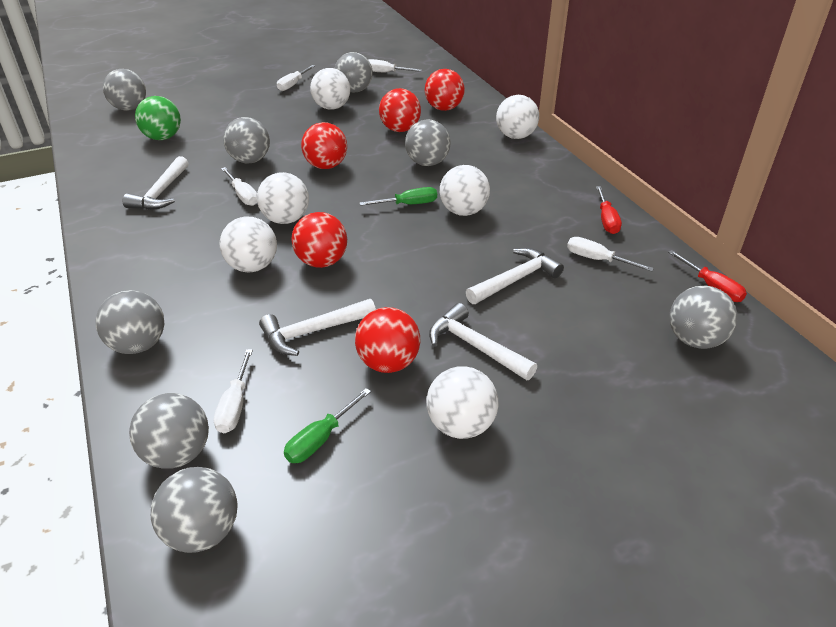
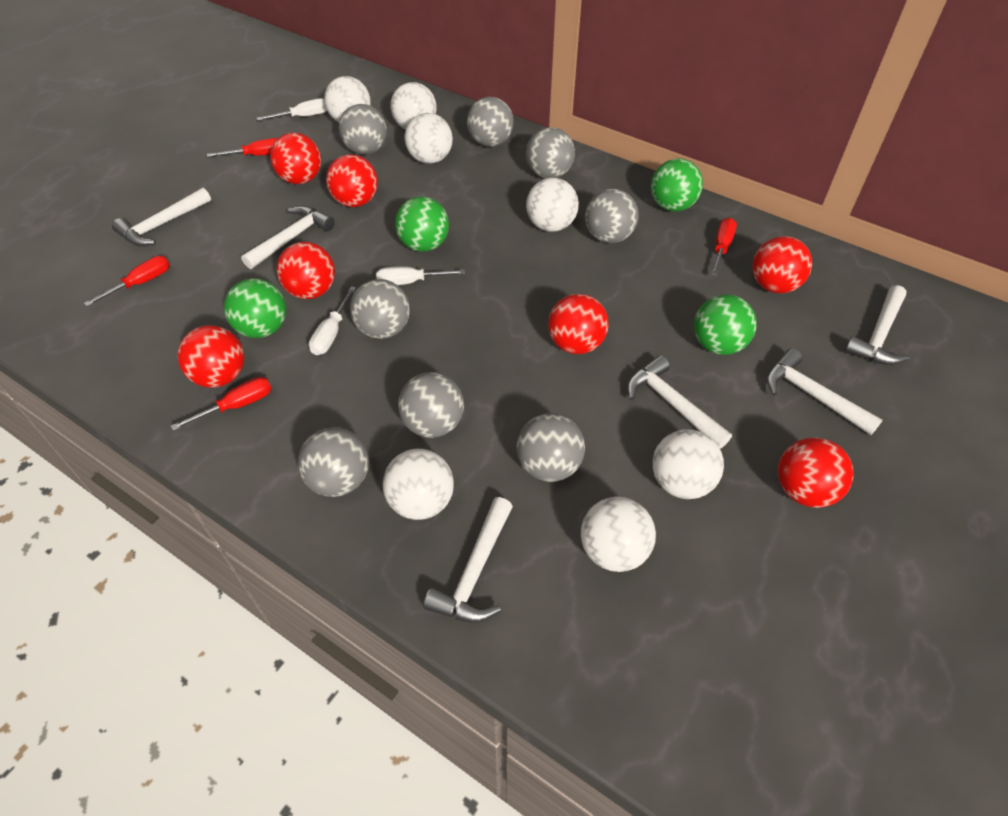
green ball: [135,96,181,140] = 1 -> [224,278,286,338] [395,197,449,252] [651,158,703,212] [694,294,757,355] = 4
green screwdriver: [284,388,371,463] [360,187,437,206] = 2 -> none = 0
red ball: [291,212,347,268] [301,122,347,169] [355,307,420,373] [379,88,421,132] [425,69,465,111] = 5 -> [177,325,244,388] [270,133,321,184] [276,242,335,299] [326,154,378,207] [548,294,609,354] [752,236,812,293] [778,437,854,508] = 7
red screwdriver: [596,186,622,234] [668,250,747,302] = 2 -> [84,256,170,306] [171,377,272,431] [207,138,278,157] [711,218,737,276] = 4
white ball: [220,217,277,272] [257,172,309,224] [310,68,350,110] [427,366,498,439] [440,165,490,216] [496,95,539,139] = 6 -> [324,76,371,122] [383,449,454,520] [390,82,437,129] [404,113,453,164] [526,178,579,232] [581,497,656,572] [653,429,724,499] = 7
white hammer: [123,156,188,210] [259,299,376,356] [429,303,537,380] [466,248,564,304] = 4 -> [112,188,211,246] [241,206,335,269] [423,497,513,623] [627,355,732,449] [766,348,883,435] [844,285,910,365] = 6
white screwdriver: [214,349,253,433] [221,167,257,206] [277,65,315,91] [368,59,422,72] [567,237,654,271] = 5 -> [257,98,327,121] [309,286,356,355] [376,267,465,285] = 3

